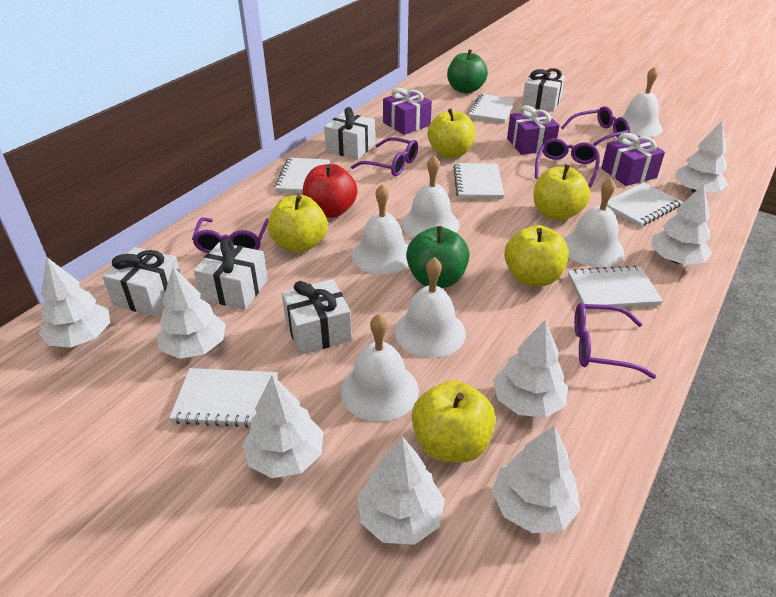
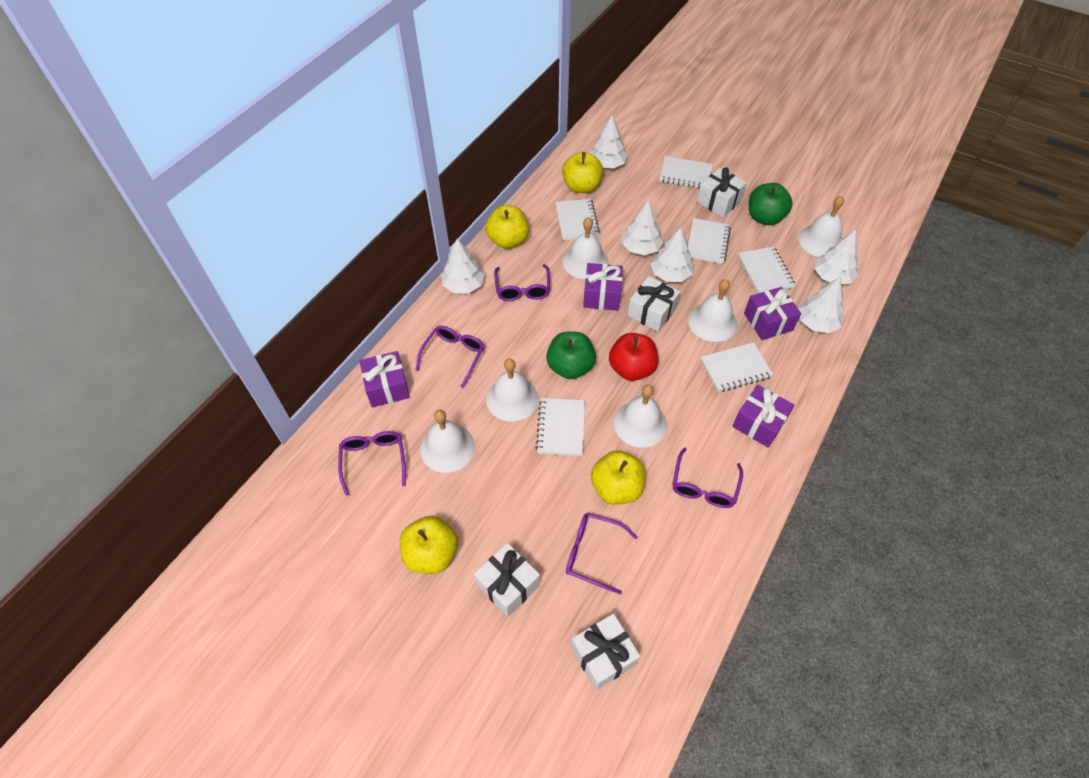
purple gift: [383,88,432,135] [507,105,560,155] [601,133,665,186] = 3 -> [359,351,410,407] [583,263,623,311] [732,385,795,448] [744,287,801,340] = 4
white gift: [102,247,181,316] [194,238,268,310] [282,279,352,355] [324,107,375,160] [522,68,565,111] = 5 -> [474,543,540,617] [571,614,640,690] [628,276,680,332] [697,167,747,217] = 4
white tree: [39,257,110,348] [156,267,226,359] [243,375,323,478] [358,436,445,545] [492,426,580,533] [493,320,568,418] [651,184,713,265] [675,121,728,193] = 8 -> [441,238,485,293] [589,115,628,168] [622,200,664,255] [650,227,694,282] [798,277,844,333] [814,229,859,285] = 6
yellow apple: [268,195,328,253] [412,380,496,463] [428,109,476,158] [504,225,569,287] [533,164,590,221] = 5 -> [400,516,458,574] [485,205,529,249] [562,152,603,193] [591,451,646,505] = 4

